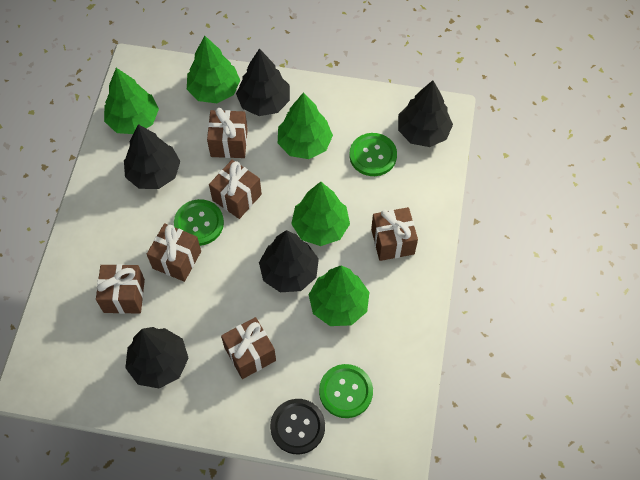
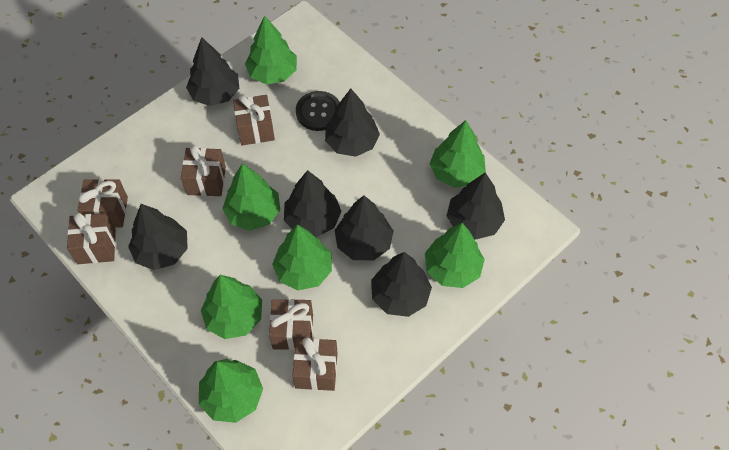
black tree: [124,124,180,189] [125,327,189,389] [236,48,290,116] [259,230,319,292] [398,80,453,147] = 5 -> [128,204,188,270] [186,37,240,106] [284,170,342,237] [325,89,380,157] [335,195,393,260] [371,252,432,317] [447,173,505,240] = 7
green button: [174,199,224,246] [319,364,373,418] [349,133,397,176] = 3 -> none = 0
green tree: [104,68,159,134] [187,36,240,103] [278,92,333,159] [291,182,350,246] [309,266,369,326] = 5 -> [199,359,263,423] [201,275,262,339] [223,163,280,231] [245,15,297,84] [272,225,332,291] [425,223,485,288] [430,120,486,188] = 7

